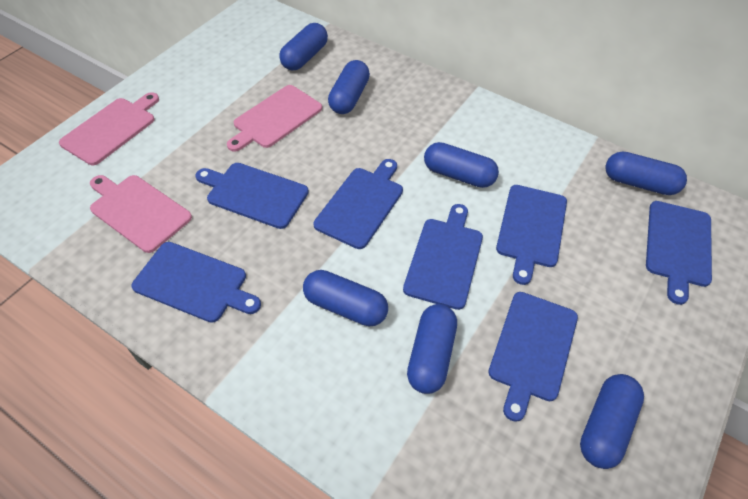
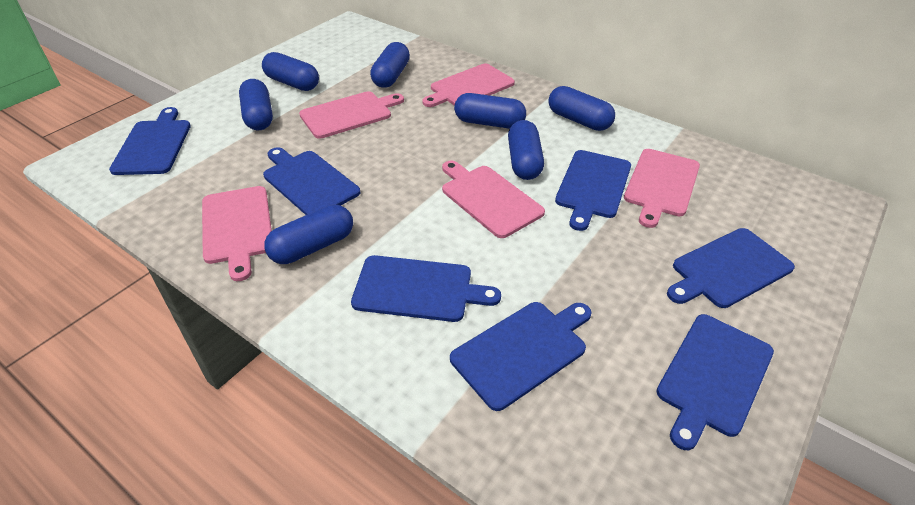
pink cutting board: [59,92,159,165] [90,175,192,253] [227,85,322,152] = 3 -> [202,186,272,281] [299,91,404,139] [423,64,515,107] [442,161,545,238] [624,149,700,228] = 5

